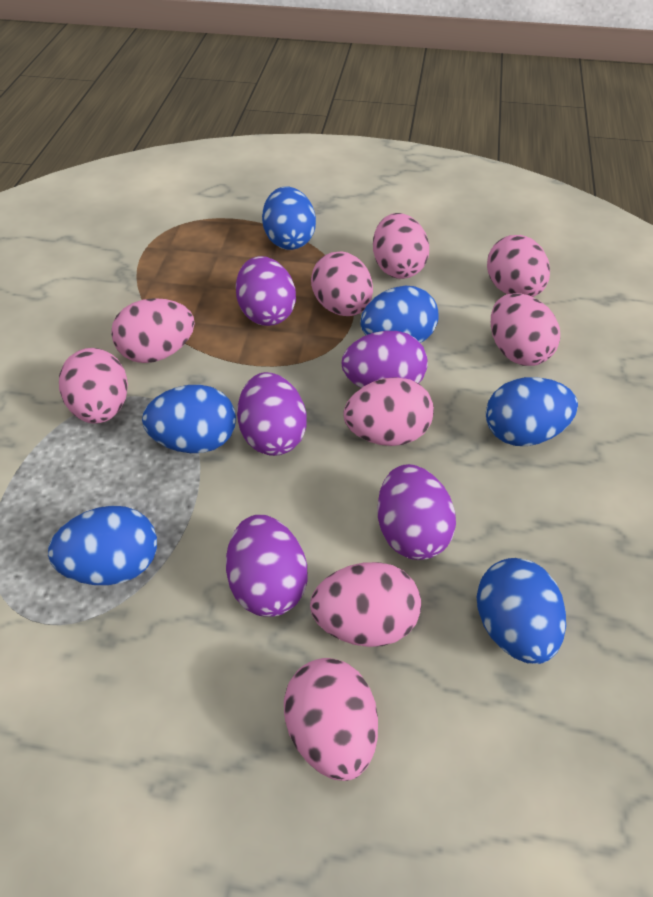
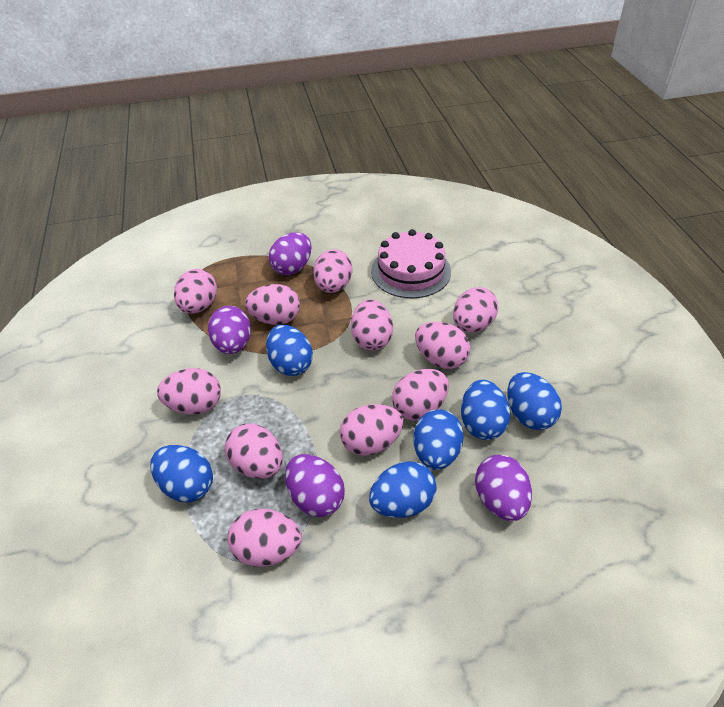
pink cake: none = 0 -> [371,229,451,299] = 1
pink egg: [59,348,128,424] [111,298,195,363] [284,658,378,781] [310,562,421,647] [311,251,373,316] [343,377,434,446] [373,213,429,279] [487,235,550,297] [491,293,560,366] = 9 -> [157,368,221,414] [174,269,217,314] [225,424,283,479] [227,509,302,567] [245,284,300,325] [313,249,352,293] [340,404,404,456] [351,299,393,350] [392,369,449,421] [415,322,470,369] [453,287,498,333] = 11
purple egg: [226,515,308,617] [236,256,296,326] [237,372,307,456] [342,331,428,388] [377,464,456,560] = 5 -> [208,306,251,354] [269,232,312,275] [285,454,345,517] [475,455,532,521] = 4

